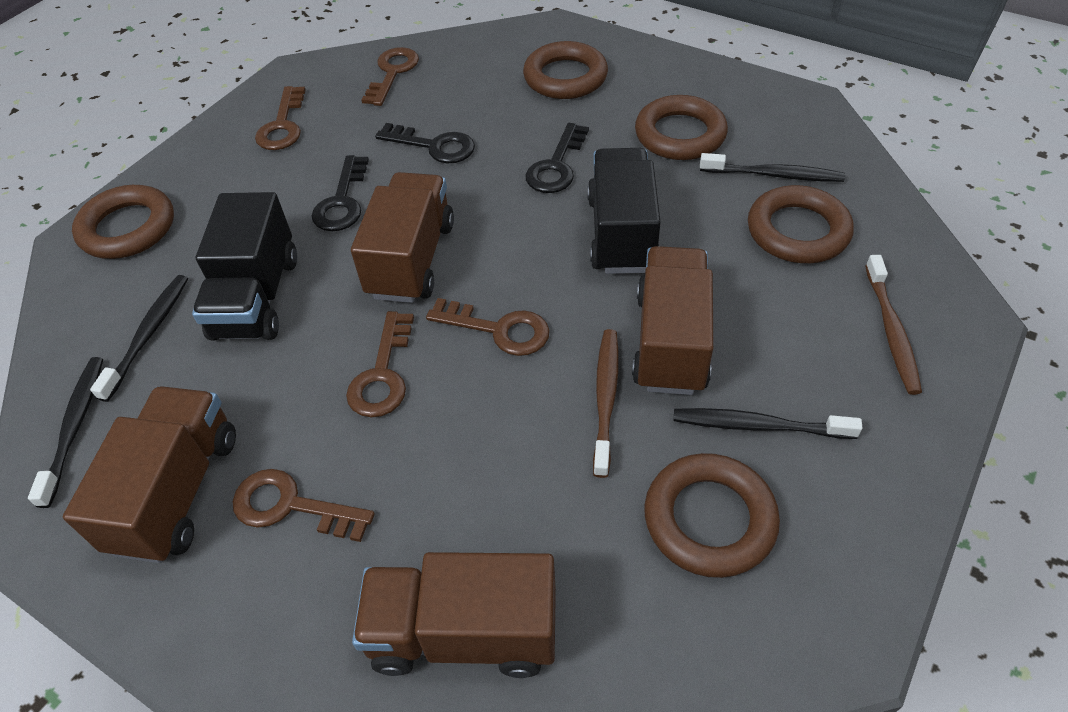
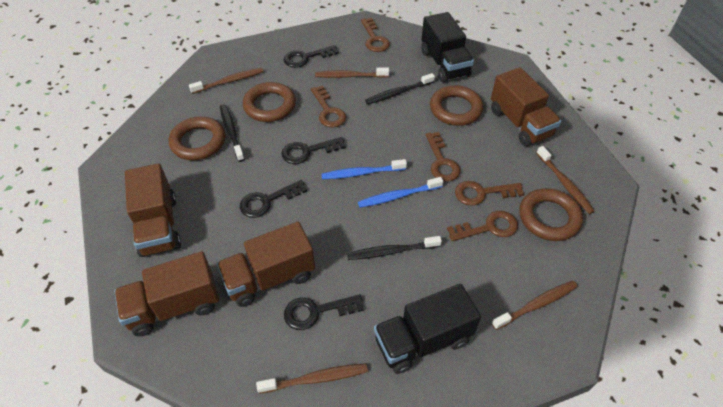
black key: [311,155,369,231] [375,123,475,163] [525,123,589,193] = 3 -> [240,180,307,218] [281,137,346,164] [284,45,339,68] [284,294,363,330] = 4
black toothbrush: [28,357,103,508] [90,275,188,402] [674,408,863,439] [700,153,845,182] = 4 -> [220,104,245,162] [347,236,442,260] [365,73,435,104] = 3
blue toothbrush: none = 0 -> [321,159,407,180] [358,177,443,208] = 2
brown ring: [72,185,174,259] [523,41,608,99] [635,95,728,160] [644,453,780,578] [748,185,854,263] = 5 -> [169,117,225,160] [243,82,296,122] [430,85,483,126] [519,188,583,241] = 4
brown toothbrush: [593,329,619,478] [865,255,922,395] = 2 -> [189,68,263,94] [256,364,368,394] [315,68,389,78] [492,281,577,330] [536,146,595,214] = 5

